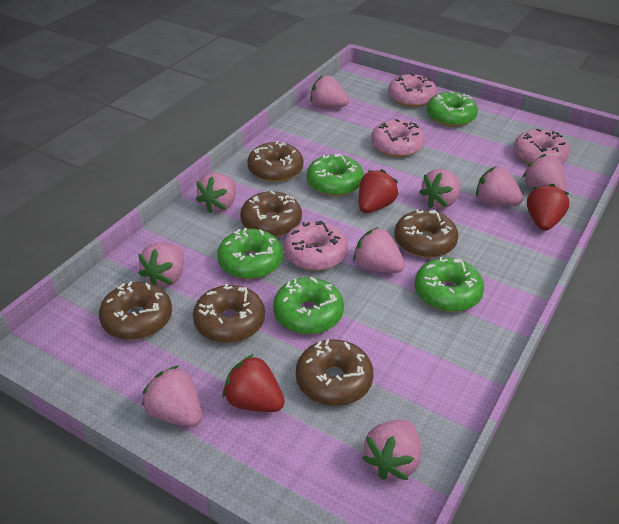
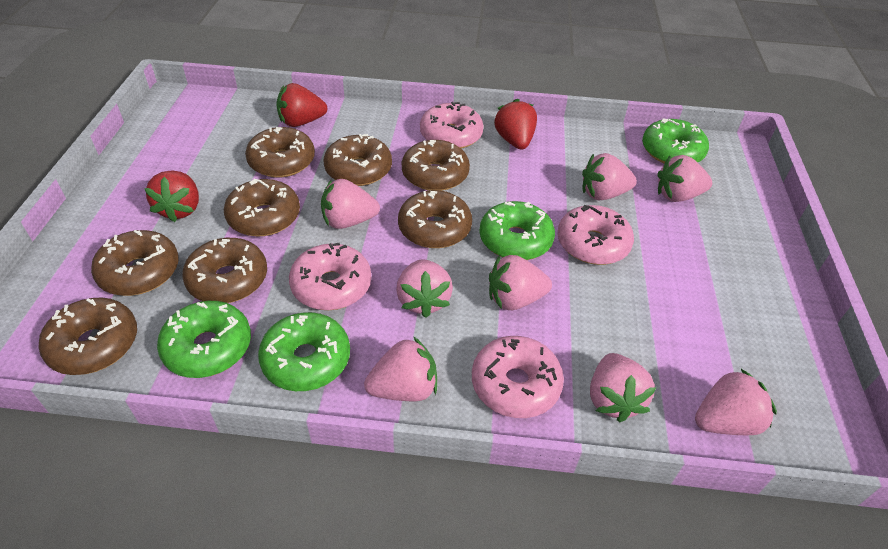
brown donut: [99,281,172,340] [193,284,265,343] [240,191,302,237] [247,141,304,182] [296,339,373,406] [394,209,459,258] = 6 -> [39,297,137,375] [91,230,179,296] [182,238,267,303] [223,179,300,236] [245,127,315,178] [323,134,392,186] [398,190,472,248] [402,140,470,191] = 8
green donut: [217,228,283,279] [273,277,344,334] [307,154,364,196] [415,257,484,312] [427,91,478,127] = 5 -> [157,301,251,378] [258,312,350,391] [479,201,555,260] [642,118,709,164] = 4
pink strawberry: [138,243,184,287] [142,365,202,427] [196,173,236,214] [310,75,349,108] [353,227,405,273] [362,420,421,480] [419,169,461,209] [476,166,523,206] [522,154,567,191] = 9 -> [321,179,380,229] [364,336,437,401] [396,259,453,318] [489,255,552,310] [582,153,637,200] [590,353,656,422] [657,155,712,202] [695,369,777,435] = 8

